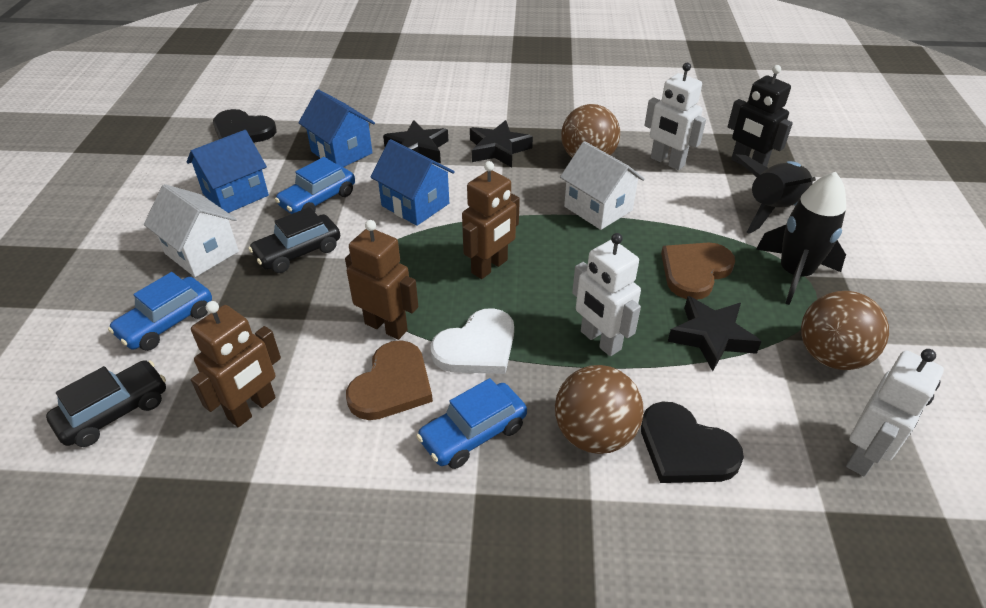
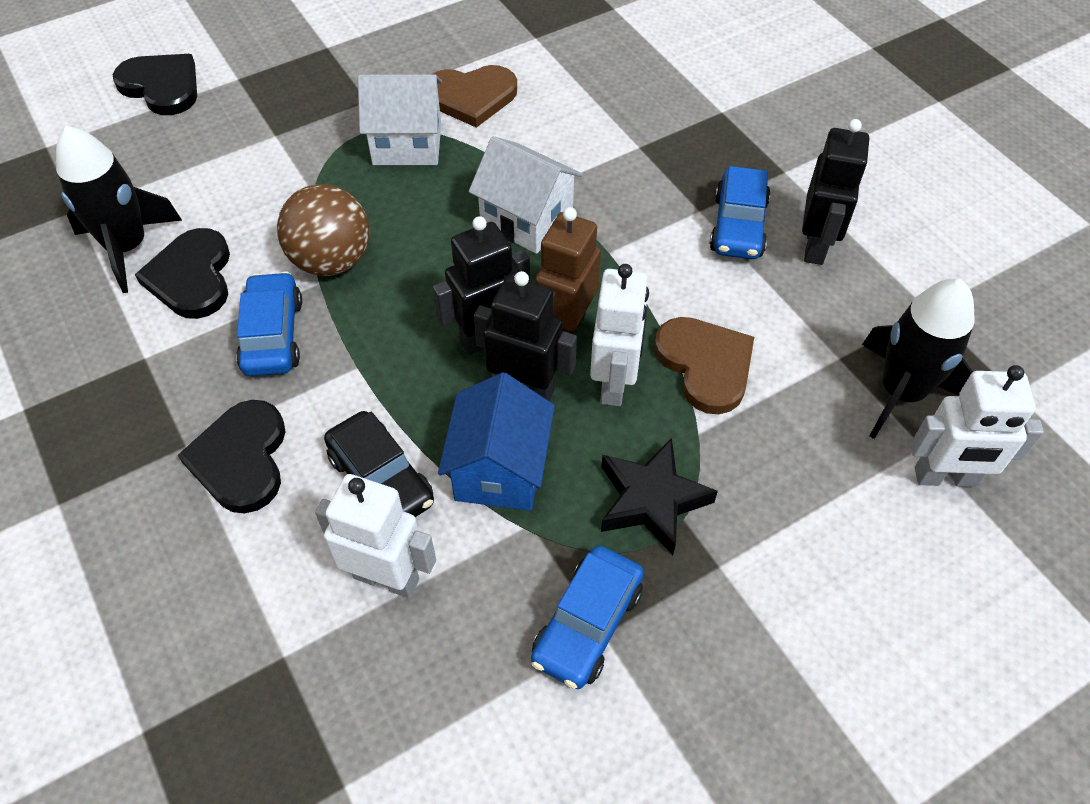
black car: [46,360,166,447] [248,207,340,273] = 2 -> [324,411,434,517] = 1
black heart: [213,109,277,143] [641,401,744,483] = 2 -> [113,54,197,115] [135,228,230,319] [178,400,286,514] = 3
black robot: [728,65,793,167] = 1 -> [433,216,530,355] [474,271,577,401] [802,119,869,265] = 3
black star: [383,120,448,163] [470,120,533,167] [668,296,762,371] = 3 -> [601,438,718,555] = 1
blue house: [187,130,269,213] [298,89,375,167] [370,139,455,226] = 3 -> [438,372,555,511] = 1
brown ball: [555,365,643,454] [561,104,620,158] [801,291,889,370] = 3 -> [277,184,370,276] = 1
brown robot: [191,301,281,427] [345,220,418,340] [462,161,520,279] = 3 -> [535,207,601,334] = 1
white heart: [431,308,514,374] = 1 -> none = 0

